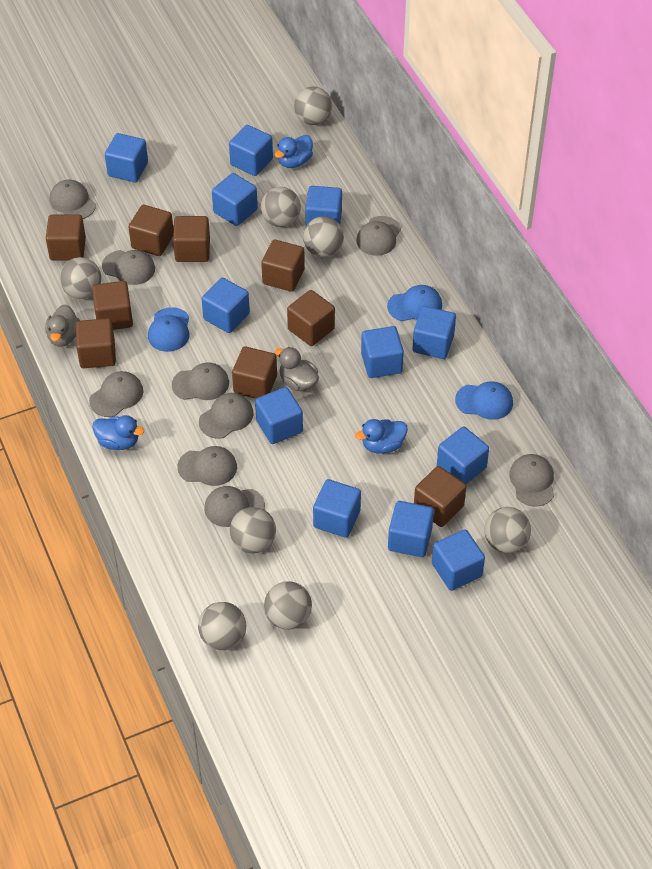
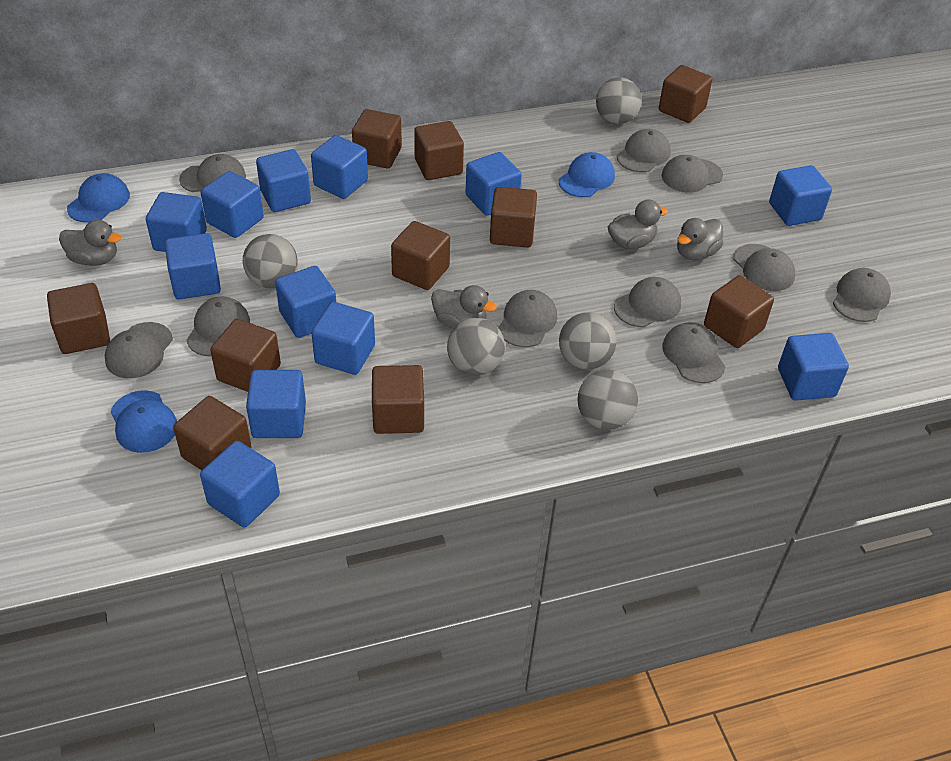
blue duck: [92,415,144,450] [275,135,313,168] [355,419,408,454] = 3 -> none = 0
brown cube: [46,215,86,261] [76,318,116,368] [92,281,133,330] [129,205,173,256] [173,216,210,262] [232,346,277,399] [261,239,305,292] [287,290,335,346] [414,466,466,527] = 9 -> [47,283,110,354] [173,396,251,470] [210,319,281,392] [352,109,402,168] [372,365,424,434] [391,221,450,290] [414,121,464,180] [490,187,537,248] [659,65,713,123] [704,275,774,348] = 10
grey ball: [60,257,101,299] [198,602,246,650] [230,507,276,553] [261,187,301,227] [264,581,312,629] [294,87,332,125] [303,217,344,257] [484,507,531,553] = 8 -> [243,234,298,289] [447,317,505,375] [559,312,616,370] [577,369,638,430] [596,77,642,124] = 5
grey cap: [50,180,96,219] [89,371,143,417] [102,250,155,285] [172,363,229,400] [177,446,237,486] [199,393,253,439] [204,486,265,527] [356,216,401,256] [509,454,554,507] = 9 -> [105,322,173,378] [179,154,246,192] [187,297,250,357] [498,290,557,347] [614,277,681,327] [617,129,671,172] [662,155,723,193] [662,322,725,383] [733,244,795,291] [833,268,891,322] = 10
grey duck: [45,304,80,347] [275,347,319,391] = 2 -> [59,220,121,266] [431,285,497,329] [608,199,668,249] [677,218,724,260] = 4

